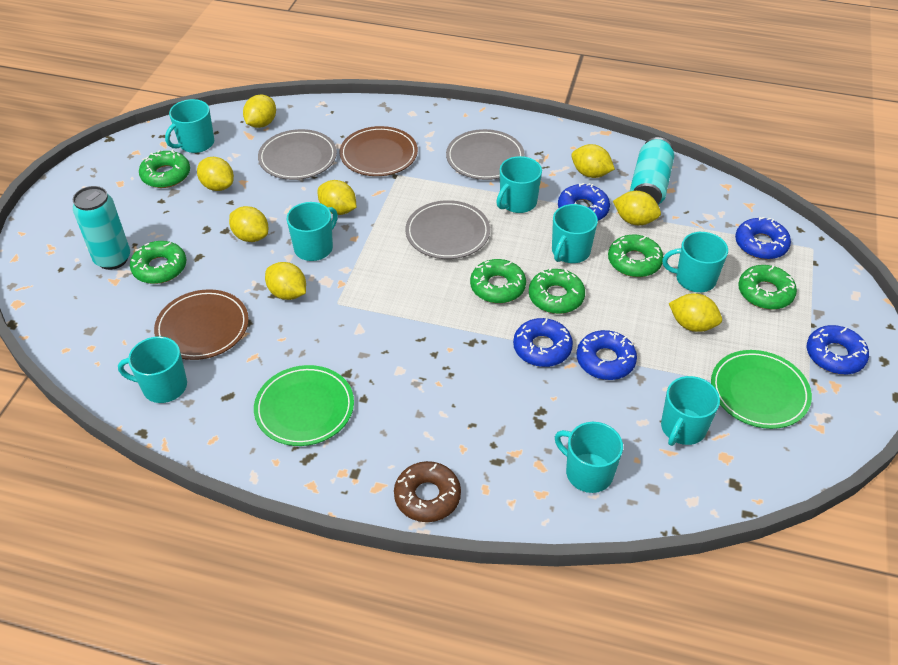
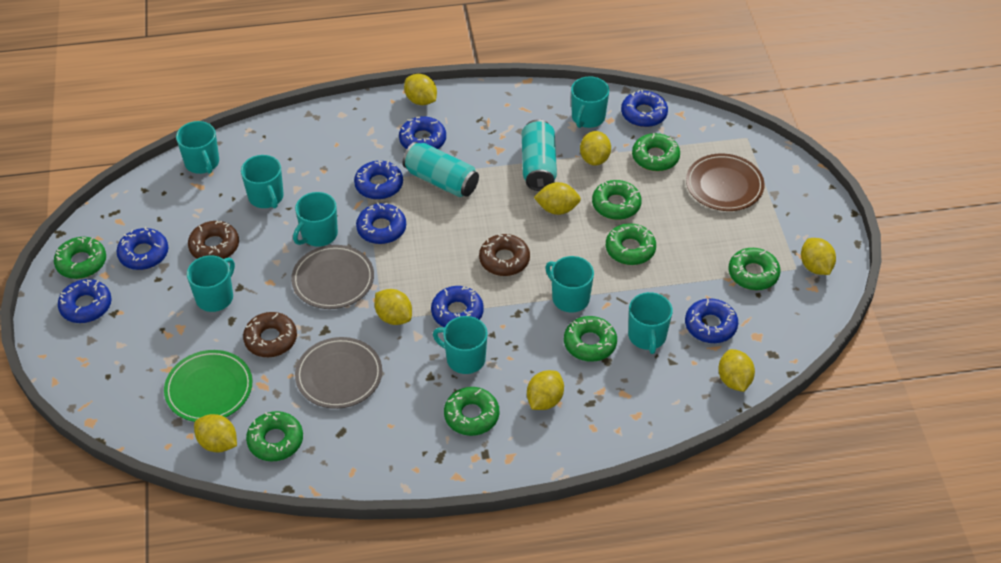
blue donut: [513,318,573,367] [558,183,610,221] [576,330,637,380] [735,217,791,259] [807,325,869,375] = 5 -> [58,279,112,323] [116,227,169,270] [354,160,403,200] [356,202,406,244] [399,116,446,149] [431,286,484,328] [621,90,668,127] [685,298,738,343] = 8
brown donut: [394,461,461,522] = 1 -> [188,220,239,259] [243,312,297,357] [479,233,530,276] = 3
brown plate: [154,289,249,360] [339,126,418,176] = 2 -> [686,154,764,211] = 1
green donut: [130,241,186,284] [139,150,190,188] [470,259,526,303] [529,268,585,314] [608,234,663,277] [738,265,797,310] = 6 -> [54,237,106,279] [246,411,303,461] [444,387,499,436] [564,316,617,362] [592,180,642,220] [606,223,656,265] [632,133,680,171] [728,248,781,290] = 8
green plate: [254,365,354,446] [711,350,812,429] = 2 -> [164,350,252,422] = 1
grey plate: [258,129,337,180] [405,200,490,259] [446,129,525,180] = 3 -> [291,245,374,309] [295,337,382,409] = 2

